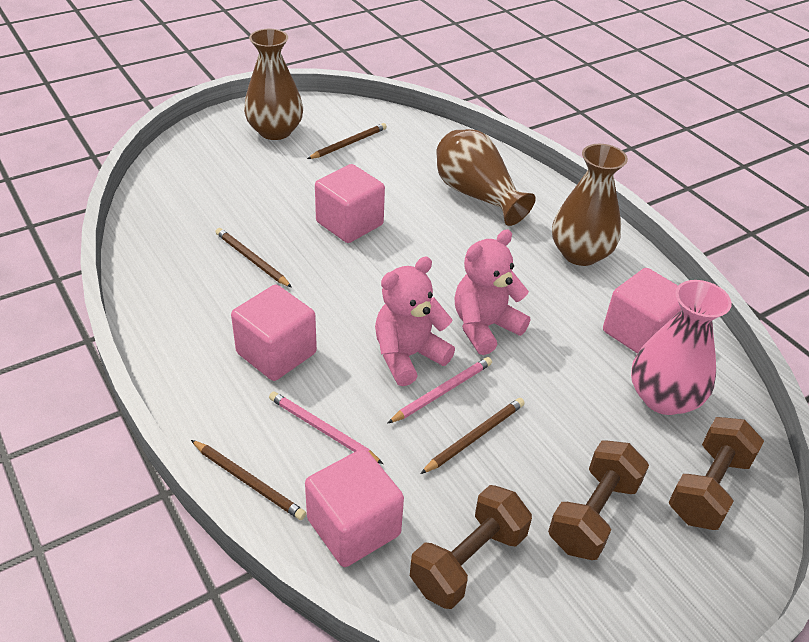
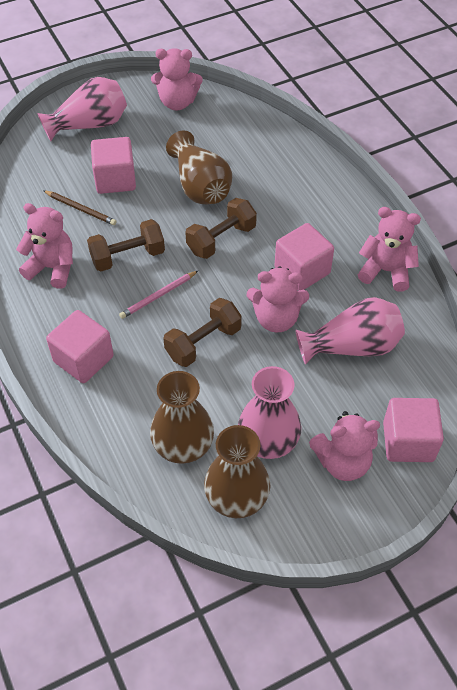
brown pencil: [191,440,306,520] [216,228,292,288] [307,123,387,159] [420,398,525,474] = 4 -> [43,190,117,225] = 1
pink pencil: [269,392,383,464] [387,357,492,424] = 2 -> [119,270,199,319] = 1
pink teddy bear: [375,257,455,386] [455,229,530,355] = 2 -> [16,203,73,289] [151,48,203,111] [247,267,309,333] [309,411,380,481] [358,207,421,292] = 5
pink vase: [631,280,732,415] = 1 -> [37,77,127,141] [238,366,301,459] [295,297,405,365] = 3

